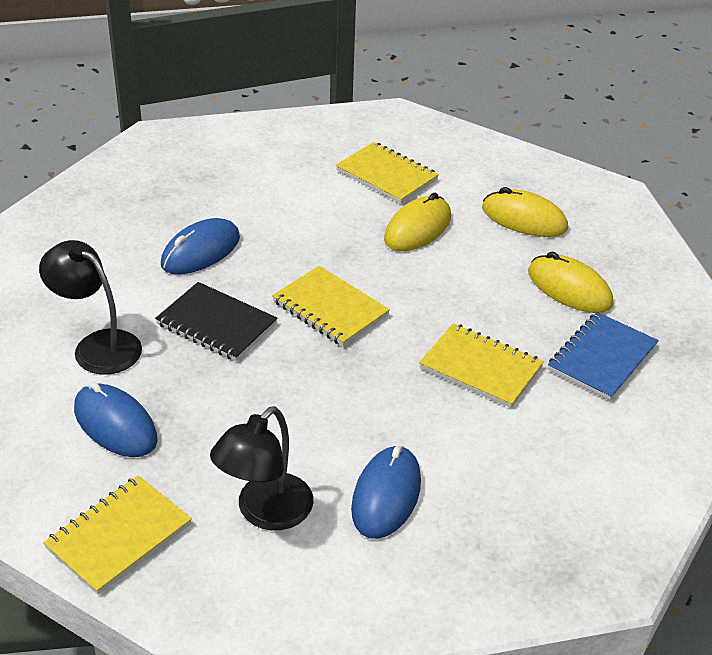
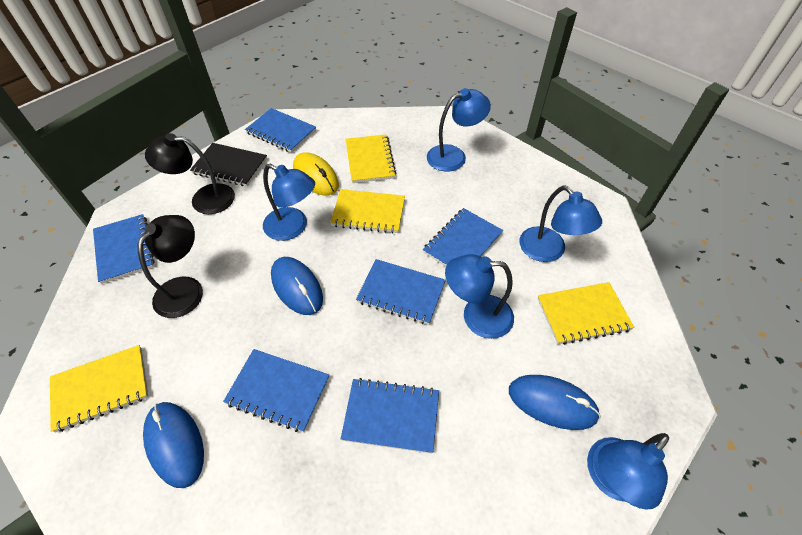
blue lamp: none = 0 -> [263,164,315,241] [427,88,491,171] [445,254,514,339] [520,185,602,262] [587,433,669,510] = 5
blue notebook: [548,312,659,400] = 1 -> [93,214,155,284] [223,349,329,432] [245,108,316,153] [341,378,439,453] [356,259,446,325] [423,208,503,266] = 6
yellow mouse: [384,193,451,251] [482,187,568,237] [528,252,613,313] = 3 -> [293,152,339,195] = 1

